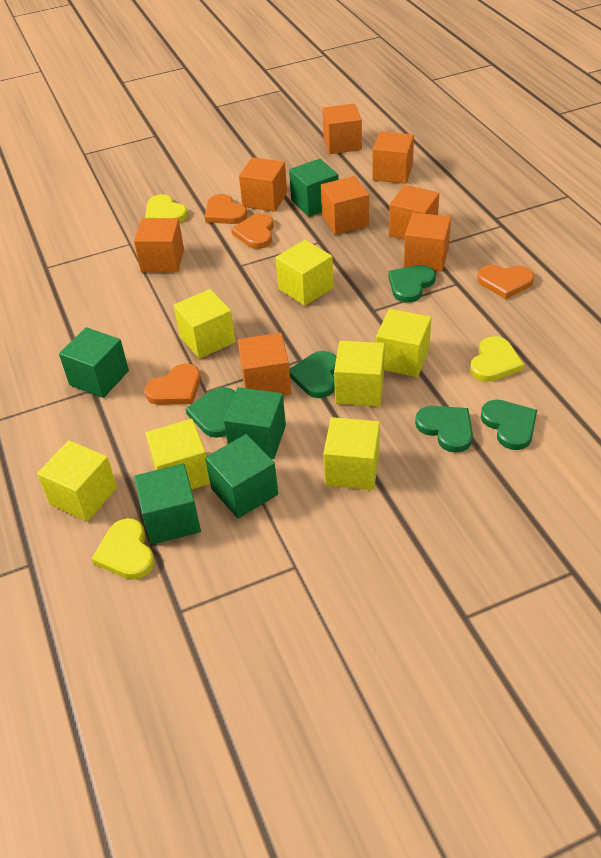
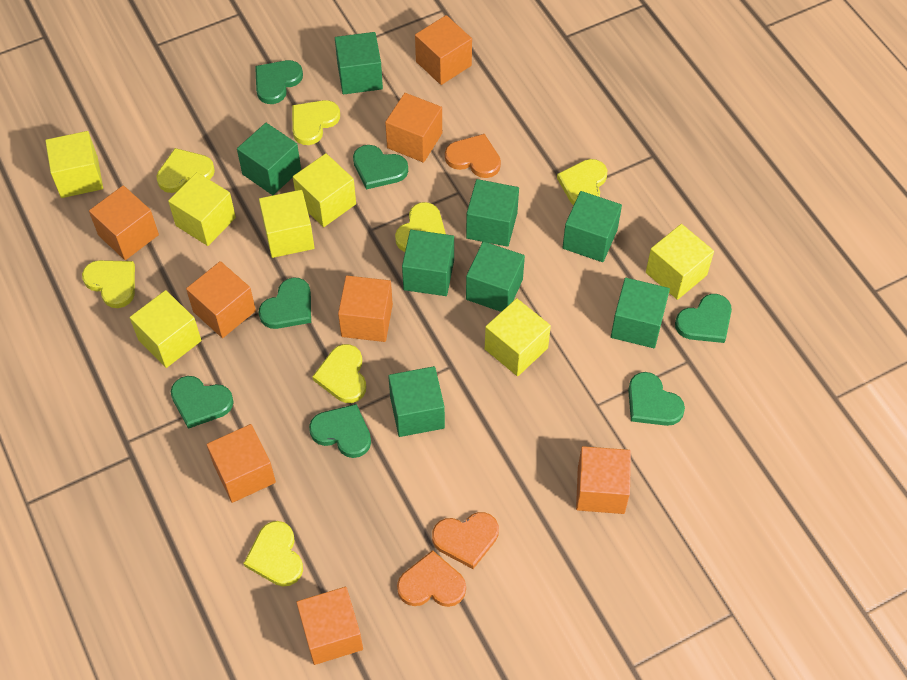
green cube: [59,327,129,398] [134,464,201,545] [205,434,278,518] [224,387,286,459] [289,159,339,217] = 5 -> [237,123,301,195] [335,32,383,95] [388,366,445,437] [402,230,454,296] [466,179,519,247] [466,241,525,312] [562,191,622,262] [611,278,670,348] = 8
green heart: [185,387,235,438] [289,351,336,398] [388,265,436,303] [415,406,473,453] [481,400,537,450] = 5 -> [171,376,234,429] [255,60,303,104] [258,277,311,329] [309,404,371,458] [353,145,408,190] [628,372,685,426] [675,294,732,343] = 7
orange heart: [145,363,201,405] [205,194,247,224] [231,213,274,249] [477,265,534,299] = 4 -> [397,550,466,607] [432,512,499,569] [445,134,501,178] = 3
yellow heart: [91,518,154,579] [145,194,188,223] [470,336,524,382] = 3 -> [82,260,135,308] [156,148,215,193] [243,521,303,587] [292,100,340,145] [312,344,366,403] [395,202,446,252] [557,159,607,206] = 7

